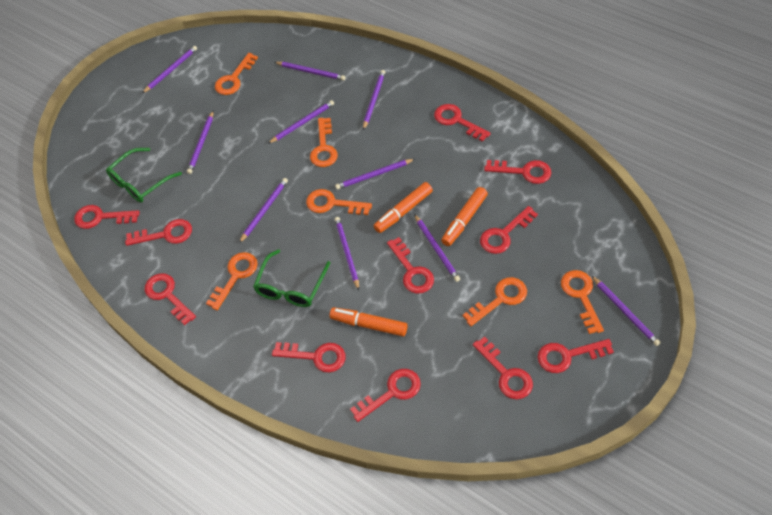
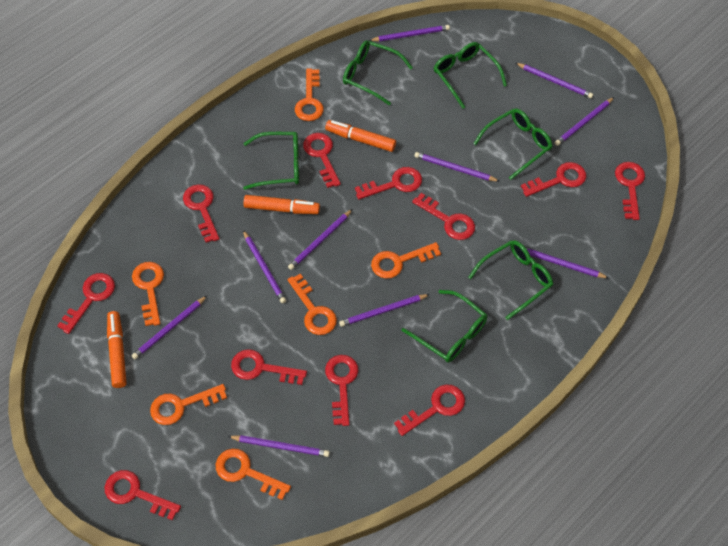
green glasses: [106,148,182,202] [253,249,330,307] = 2 -> [243,132,299,190] [343,40,413,106] [402,290,487,362] [434,42,507,109] [468,240,553,320] [473,108,553,180] = 6

